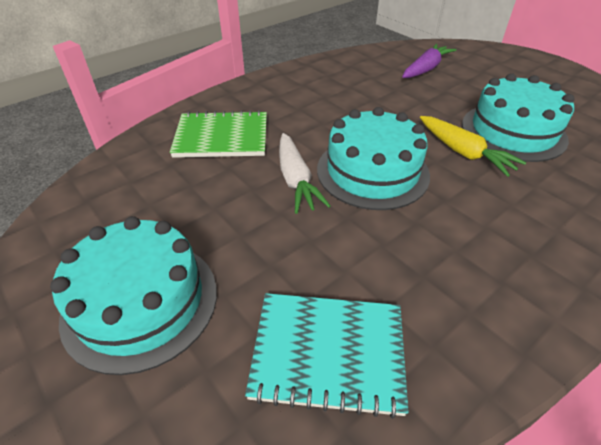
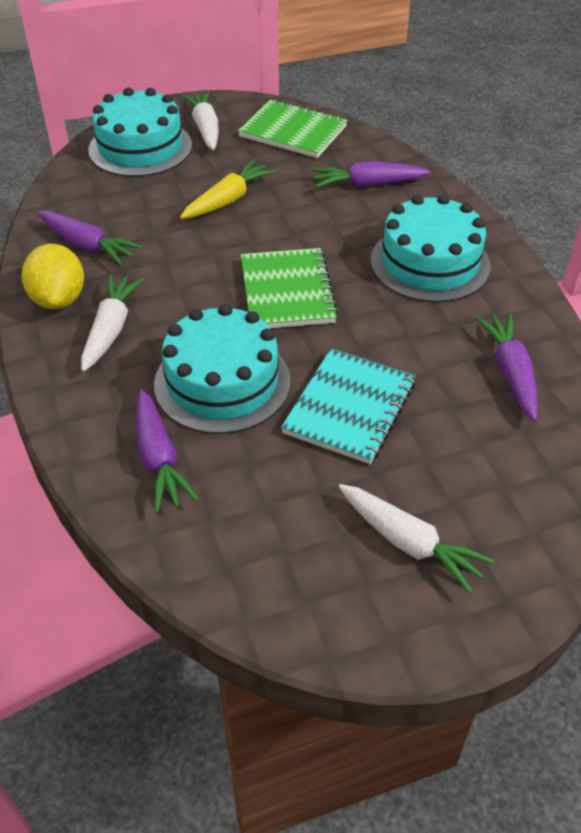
green notebook: [170,110,267,158] = 1 -> [238,99,347,158] [241,248,339,328] = 2
purple carrot: [402,44,456,78] = 1 -> [38,211,143,265] [136,389,199,513] [312,161,430,188] [475,314,538,421] = 4
white carrot: [279,133,331,214] = 1 -> [81,274,144,372] [181,91,219,150] [339,484,495,594] = 3
yellow lemon: none = 0 -> [21,244,84,309] = 1

